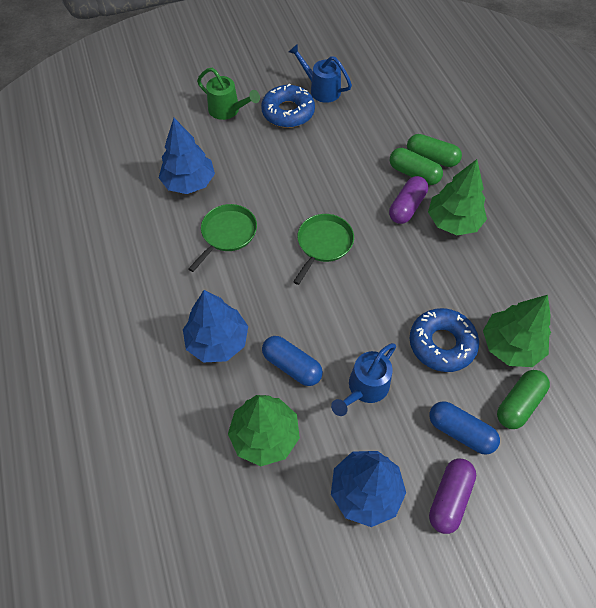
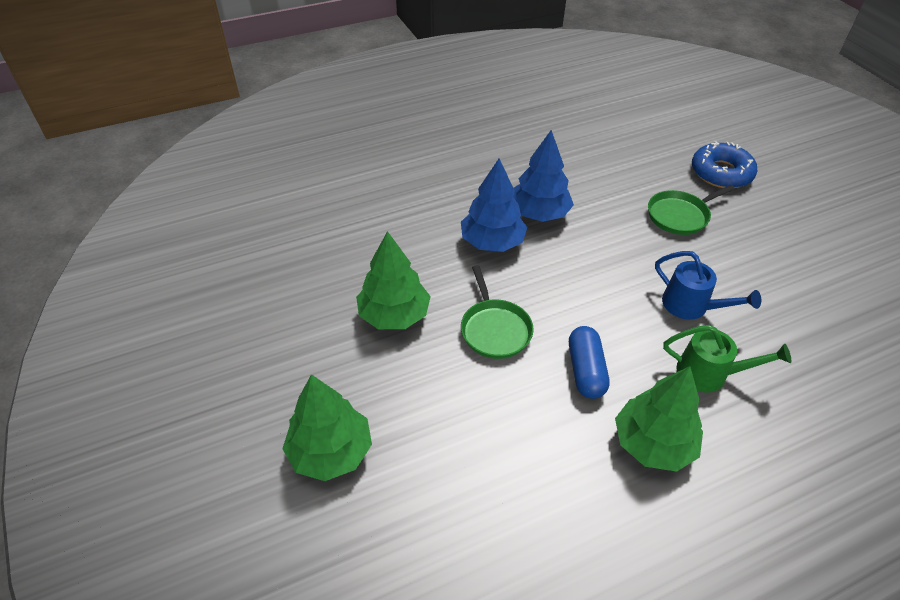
blue capsule: [262,336,323,386] [429,401,500,455] = 2 -> [569,326,609,399] = 1
blue donut: [261,84,315,128] [410,308,479,372] = 2 -> [692,141,757,188] = 1
blue tree: [159,118,215,194] [183,290,248,363] [331,451,406,527] = 3 -> [461,158,527,252] [513,130,574,222] = 2
blue watering can: [289,44,352,103] [331,343,396,416] = 2 -> [655,251,761,320] = 1
green capsule: [390,148,443,185] [407,134,462,167] [497,370,550,429] = 3 -> none = 0
purple capsule: [389,176,428,224] [429,458,476,534] = 2 -> none = 0

